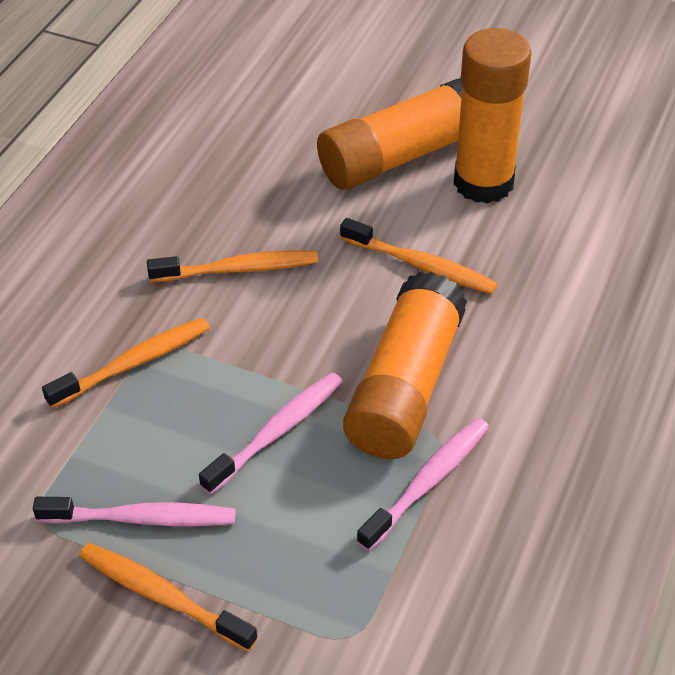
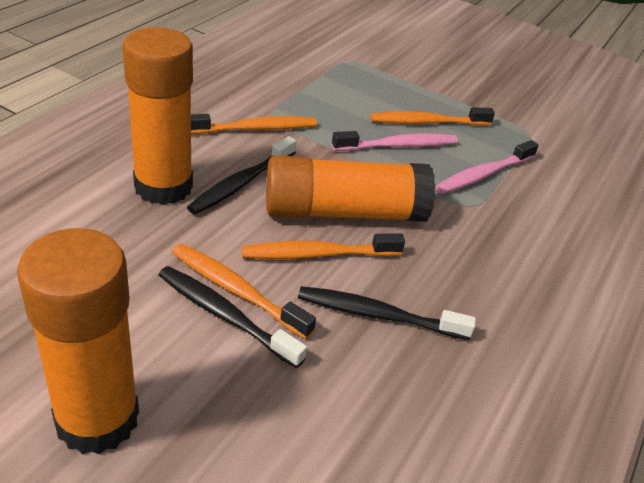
black toothbrush: none = 0 -> [159,266,307,369] [187,136,297,215] [298,286,476,340] = 3
pink toothbrush: [33,497,236,526] [199,372,343,495] [357,418,489,551] = 3 -> [332,131,458,151] [435,140,539,194] = 2

